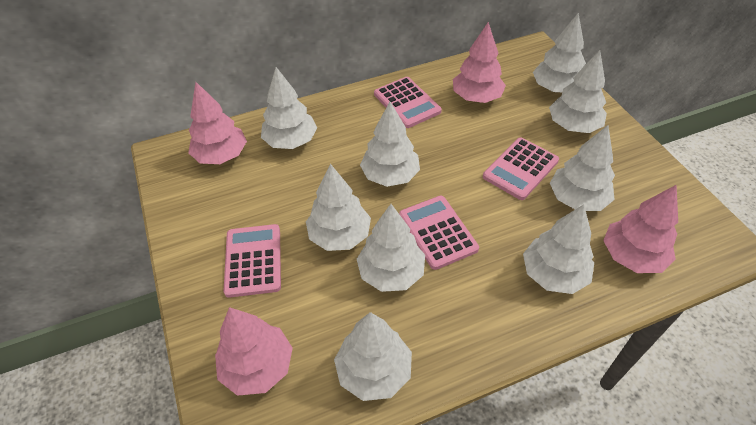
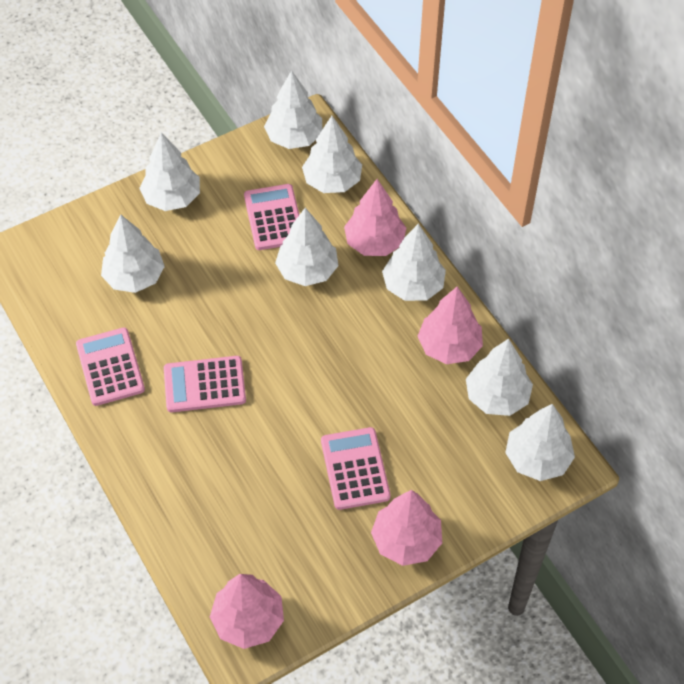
white tree: [261,67,317,149] [306,164,371,251] [334,312,412,401] [357,204,425,292] [360,102,420,187] [523,205,594,294] [533,13,586,92] [549,50,607,133] [550,125,615,211] = 9 -> [101,214,165,293] [139,132,200,211] [264,70,322,149] [275,208,339,286] [302,116,362,193] [382,223,446,301] [466,339,533,416] [505,404,575,481] = 8

